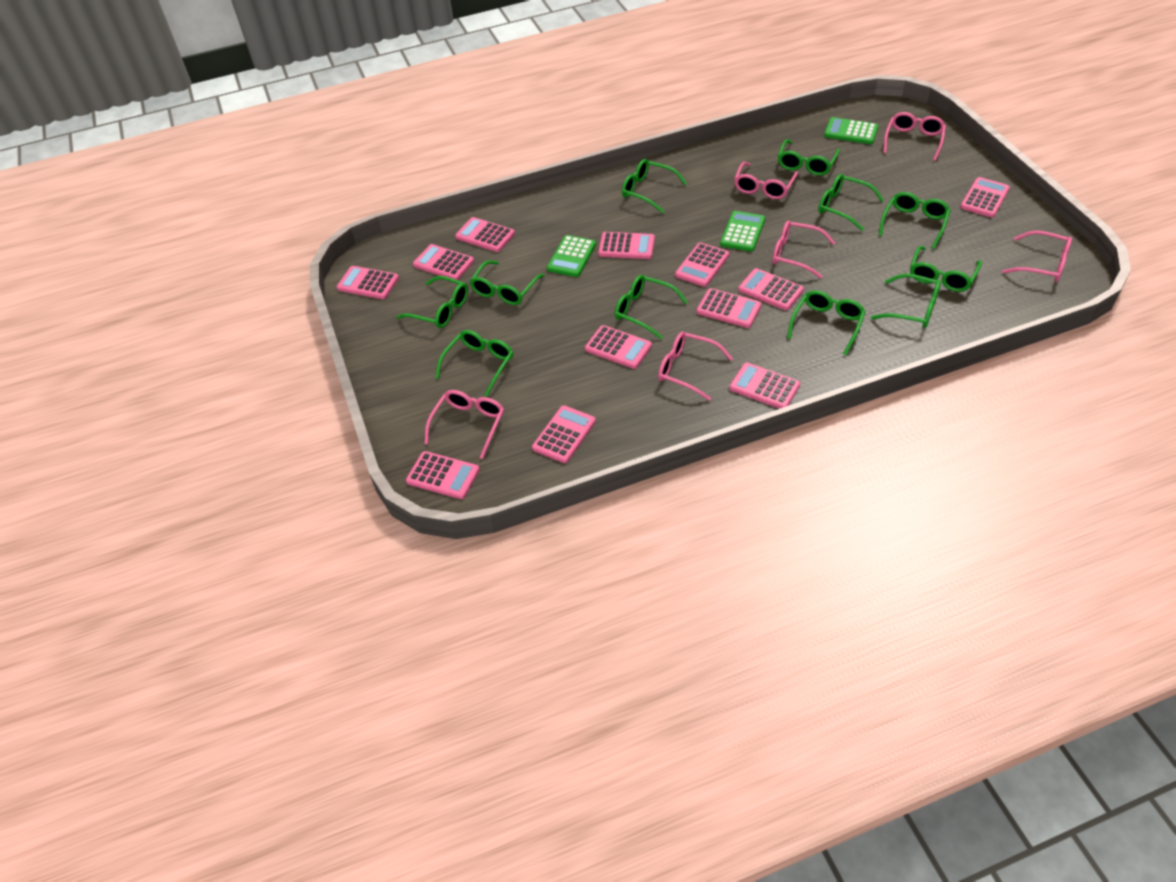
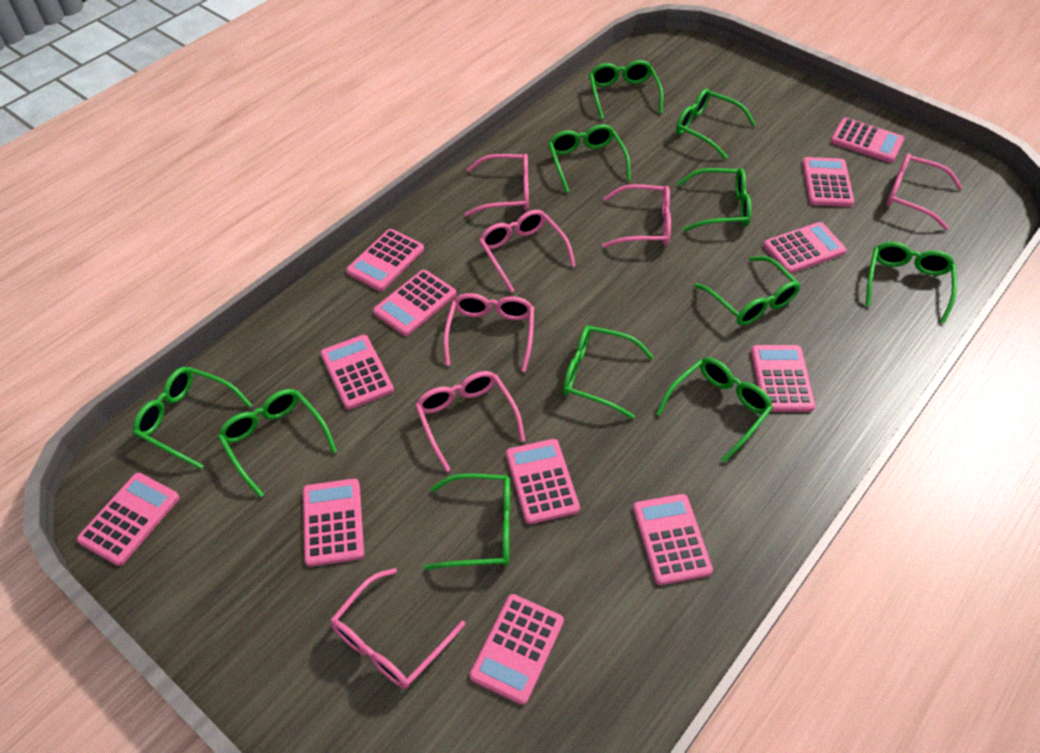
green calculator: [547,235,596,277] [720,211,765,252] [824,117,878,144] = 3 -> none = 0
pink glasses: [424,390,504,459] [658,332,733,401] [734,162,798,199] [772,220,835,278] [883,112,946,161] [1002,230,1072,282] = 6 -> [330,568,465,689] [415,371,525,472] [443,293,534,372] [465,153,529,216] [479,210,576,292] [602,184,671,248] [886,153,962,230] = 7

